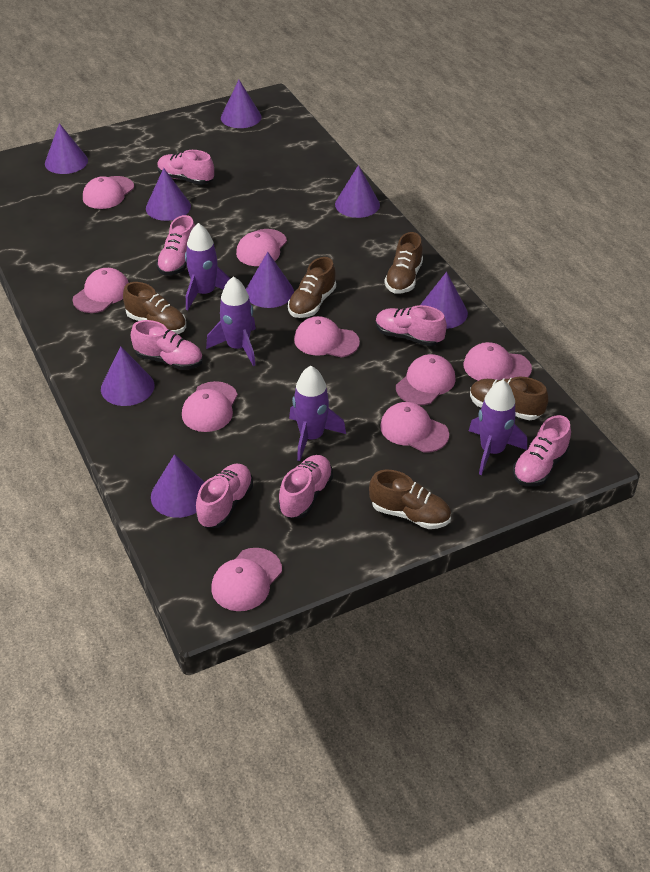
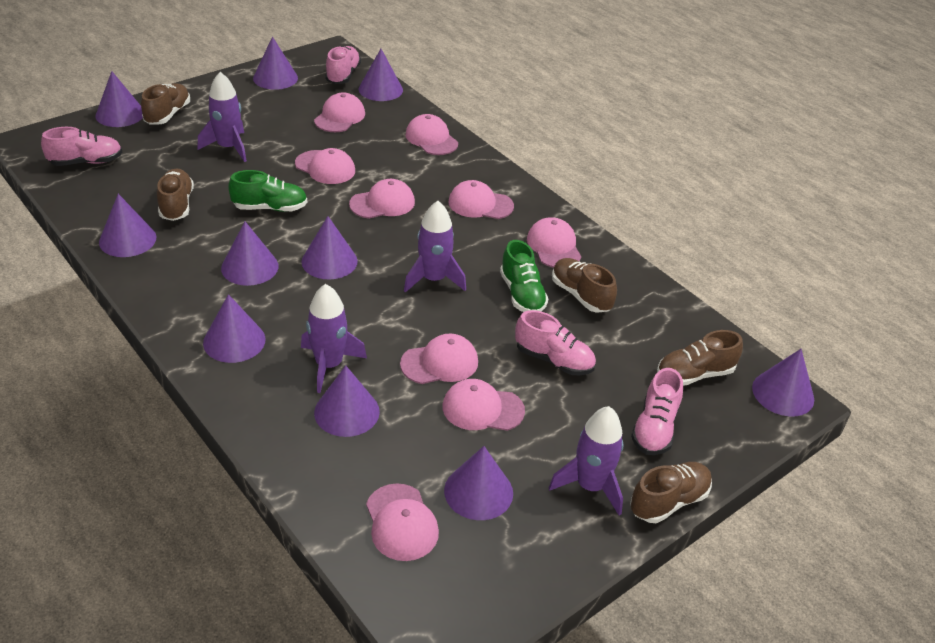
green shoe: none = 0 -> [228,170,308,212] [500,240,548,312] = 2
pink shoe: [131,320,203,370] [156,215,195,275] [157,150,214,185] [196,464,253,528] [278,455,333,518] [376,305,447,347] [513,415,571,486] = 7 -> [41,127,122,166] [325,46,361,84] [515,310,596,375] [631,368,683,455] = 4
purple cone: [45,123,88,174] [101,347,155,406] [146,168,191,221] [151,454,204,518] [221,80,262,128] [246,252,294,308] [335,165,380,218] [420,272,468,329] = 8 -> [95,71,143,127] [99,194,156,257] [203,294,266,363] [221,222,279,286] [253,37,298,90] [302,216,358,279] [314,365,380,437] [359,49,403,101] [444,446,513,520] [752,349,814,416] = 10

